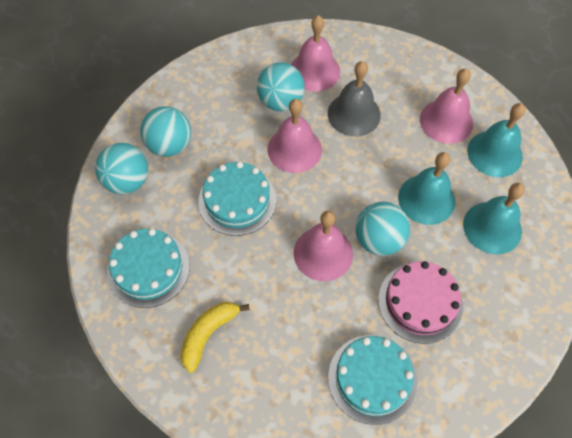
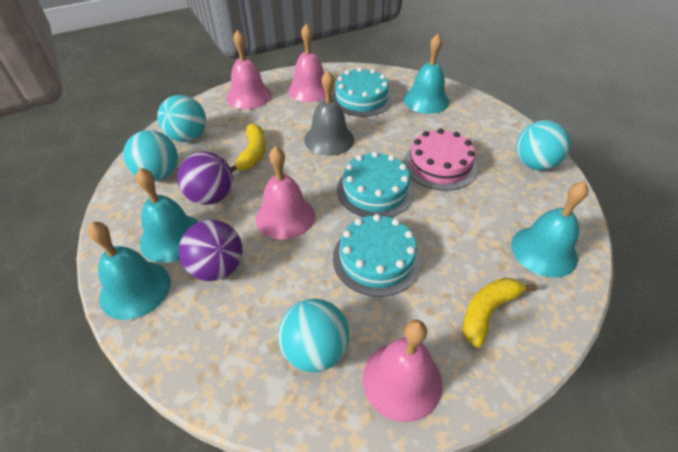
purple ball: none = 0 -> [177,151,233,205] [179,220,243,281] = 2
turquoise bell: [398,152,455,225] [463,183,525,254] [467,103,526,177] = 3 -> [88,222,171,320] [136,168,198,263] [404,34,449,114] [511,181,588,278] = 4
yellow banana: [180,302,250,373] = 1 -> [230,124,266,172] [463,278,537,348] = 2

